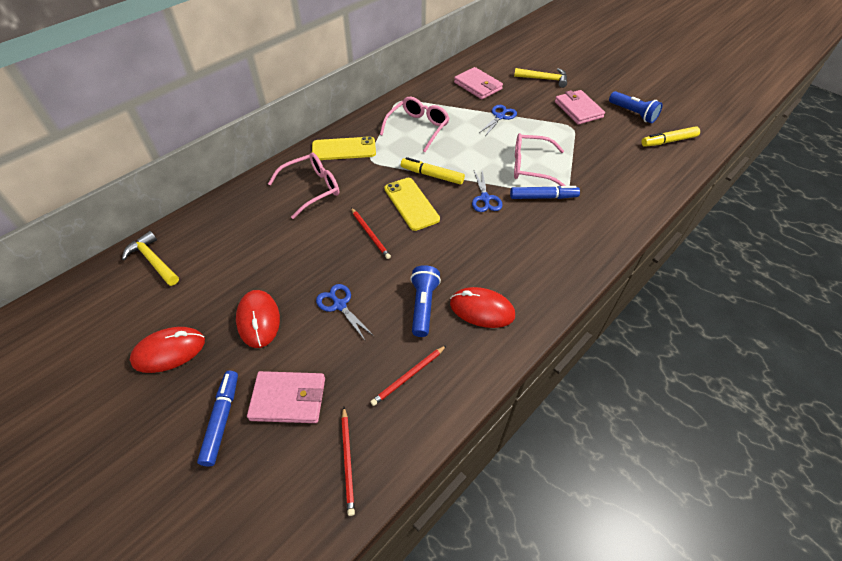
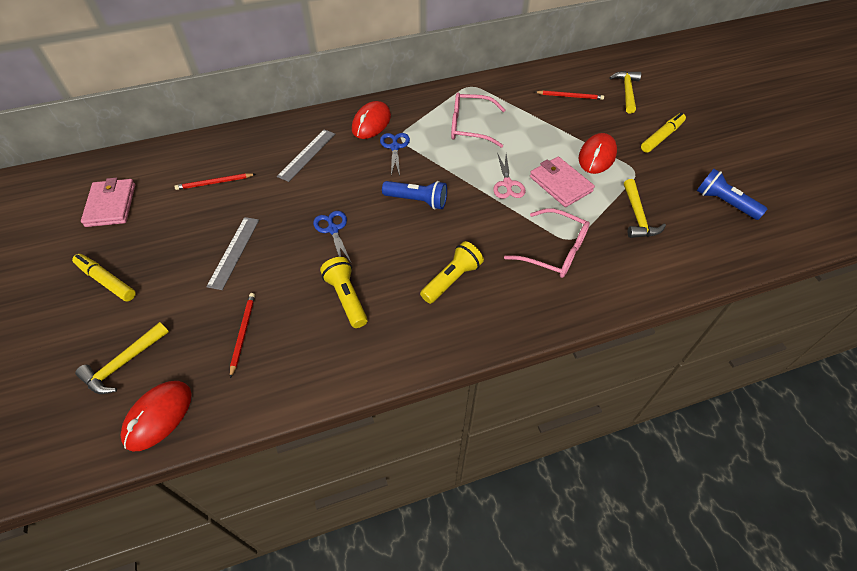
blue marker: [197,371,238,466] [510,186,580,199] = 2 -> none = 0
blue scissors: [316,284,374,340] [472,171,503,212] [479,105,517,135] = 3 -> [313,211,352,264] [380,133,410,176] = 2
grey ruler: none = 0 -> [206,217,259,290] [277,129,335,182] = 2
pink glasses: [268,152,339,219] [380,96,449,152] [514,133,566,186] = 3 -> [451,92,505,148] [504,208,590,278] = 2
pink scissors: none = 0 -> [493,154,526,199] = 1
pink wallet: [247,371,325,423] [454,67,503,99] [555,90,605,125] = 3 -> [81,178,135,227] [530,157,595,207] = 2
yellow flashlight: none = 0 -> [320,257,368,328] [420,241,484,304] = 2
yellow hammer: [122,231,179,286] [514,68,567,88] = 2 -> [75,322,169,394] [609,71,641,114] [624,179,666,238] = 3
yellow phone: [312,136,376,160] [384,178,440,231] = 2 -> none = 0

